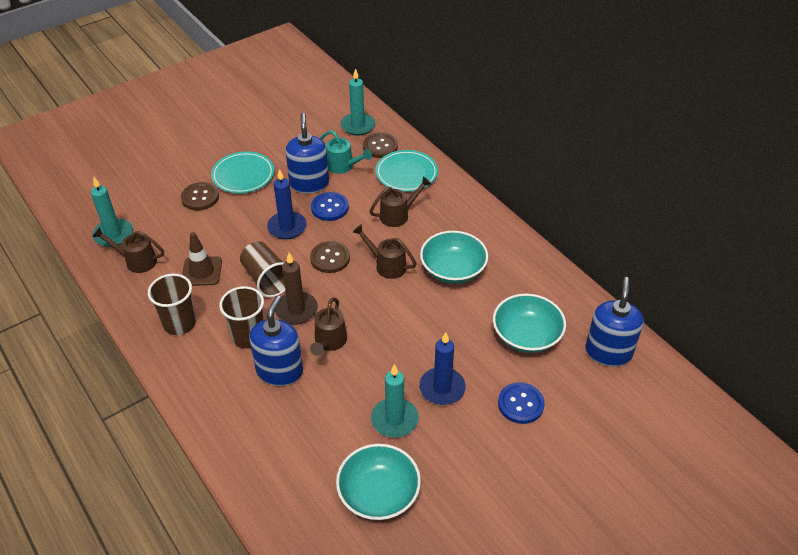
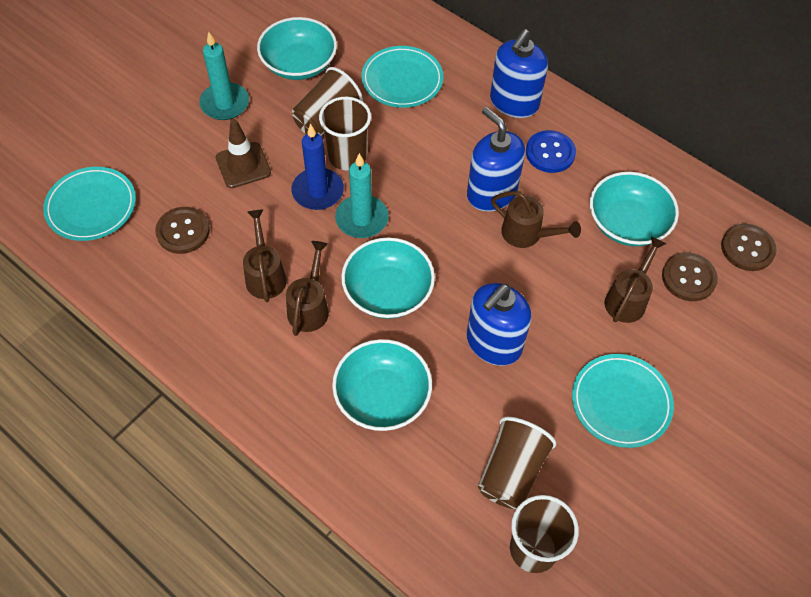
blue button: [311,192,349,221] [498,382,545,424] = 2 -> [526,130,576,173] = 1
blue candle: [267,169,307,239] [419,332,466,405] = 2 -> [291,124,344,210] = 1
brown candle: [275,253,318,325] = 1 -> none = 0
brown cup: [148,274,196,335] [219,286,264,349] [240,241,285,298] = 3 -> [292,67,363,136] [319,97,371,170] [478,417,556,509] [510,495,579,573] = 4
turquoise bowl: [336,444,421,520] [420,231,488,284] [493,294,566,353] = 3 -> [257,17,337,80] [332,339,432,431] [341,237,435,319] [590,172,679,246] = 4
turquoise candle: [91,177,133,247] [340,68,375,136] [371,364,419,438] = 3 -> [199,32,249,120] [335,153,389,238] = 2
turquoise plate: [211,151,274,194] [375,150,438,192] = 2 -> [43,167,136,241] [361,46,443,108] [572,354,674,448] = 3
turquoise watering can: [320,130,372,174] = 1 -> none = 0

